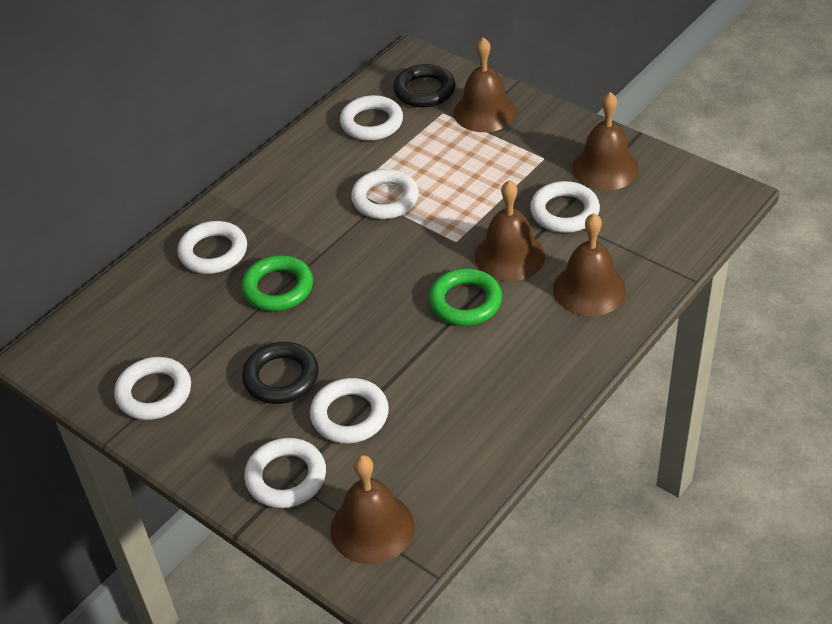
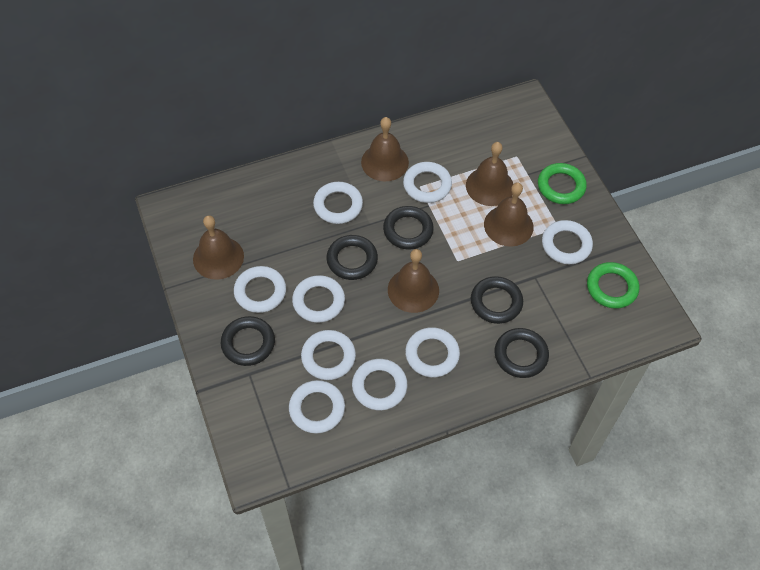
black ring: [242,342,319,404] [393,64,456,107] = 2 -> [221,316,275,366] [326,235,378,280] [383,206,434,249] [471,276,523,324] [495,328,549,378] = 5
white ring: [114,357,191,420] [178,221,247,274] [244,438,326,508] [310,378,389,444] [340,95,403,141] [351,169,419,219] [530,181,600,233] = 7 -> [234,266,286,313] [289,380,345,434] [292,275,345,323] [301,330,356,380] [313,182,363,224] [352,359,408,411] [403,162,452,203] [405,327,460,377] [542,220,593,264] = 9

